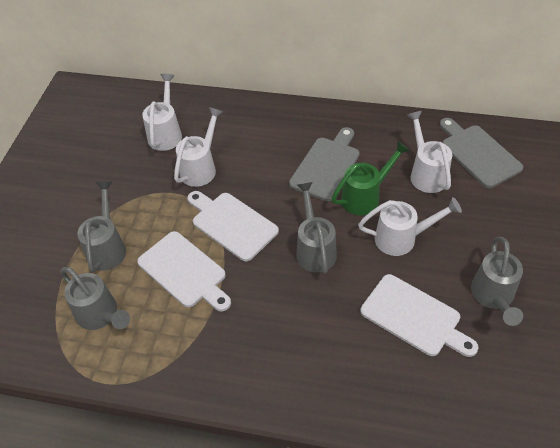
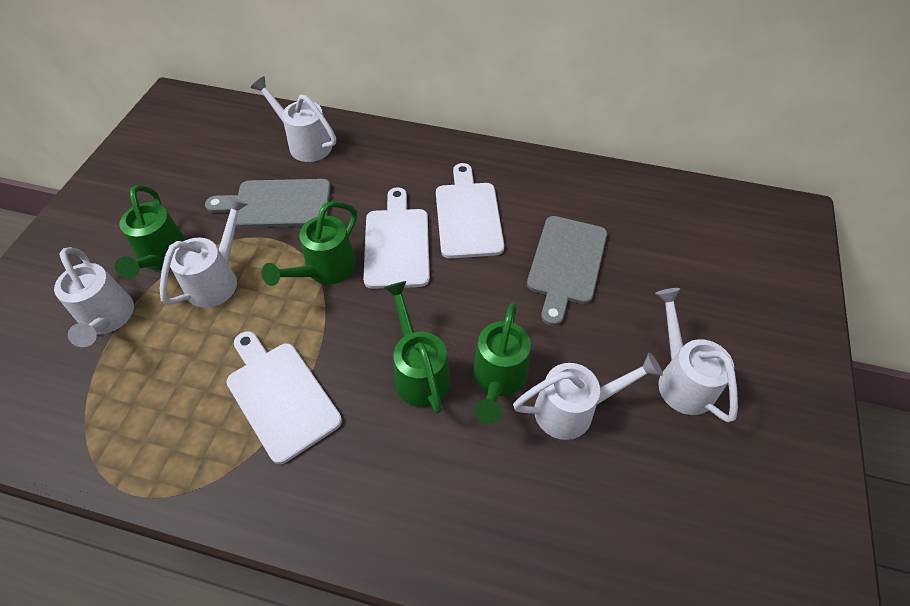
green watering can: [331,141,410,215] = 1 -> [115,185,187,279] [262,201,357,286] [384,281,451,413] [473,303,531,424] = 4
grey watering can: [60,267,130,330] [77,182,126,272] [296,182,337,274] [471,237,523,326] = 4 -> none = 0
white watering can: [142,74,182,151] [174,107,223,187] [358,197,462,256] [407,111,452,193] = 4 -> [54,247,134,347] [160,196,248,308] [251,76,336,162] [513,353,663,440] [655,288,738,423] = 5

